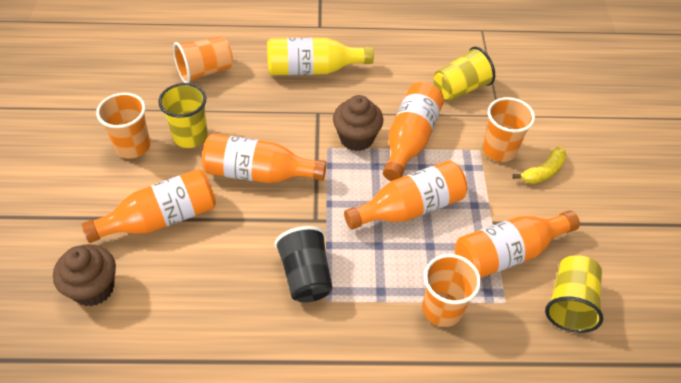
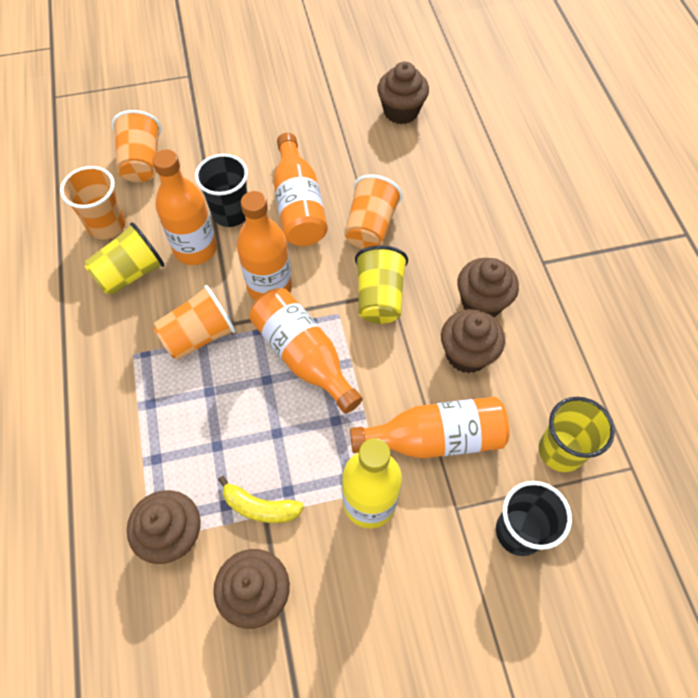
black cup: [274,226,332,303] = 1 -> [195,154,248,227] [496,481,572,556] = 2
brown cupcake: [53,244,116,306] [333,95,383,151] = 2 -> [127,490,201,564] [213,549,290,629] [377,62,429,124] [441,309,505,373] [457,258,519,317] = 5

